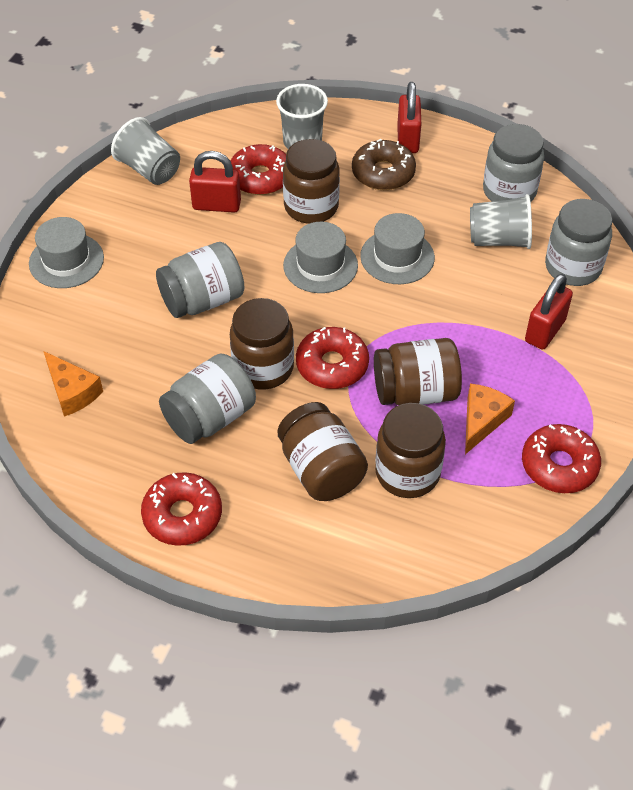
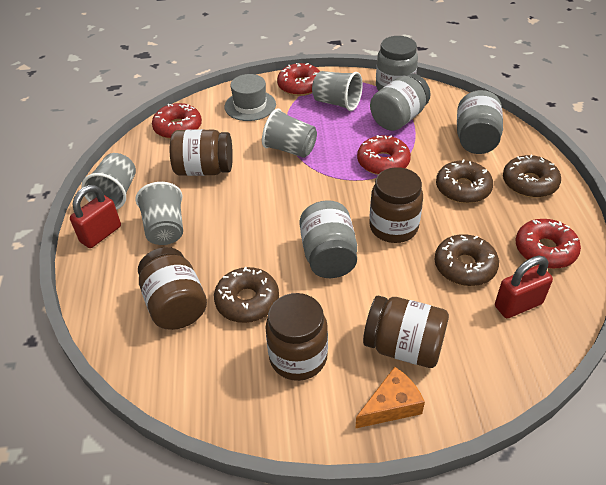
brown donut: [352,139,416,190] = 1 -> [214,267,279,323] [434,234,499,286] [436,159,493,203] [503,155,561,198] = 4
grey cup: [111,117,180,185] [276,84,328,149] [470,194,532,249] = 3 -> [81,153,136,210] [136,182,183,245] [262,108,317,158] [312,71,363,111] = 4
grey hat: [29,217,104,288] [283,222,358,293] [360,213,435,284] = 3 -> [225,74,276,121] = 1
orange cheese: [44,351,103,417] [465,384,515,454] = 2 -> [355,367,425,429] = 1
red padlock: [189,151,241,213] [397,82,421,153] [525,274,573,350] = 3 -> [70,185,121,248] [495,256,553,318] = 2

